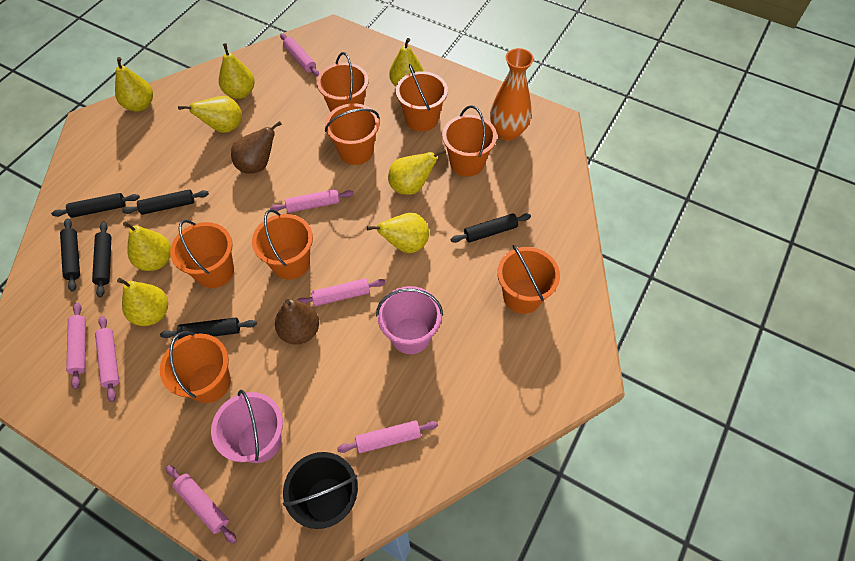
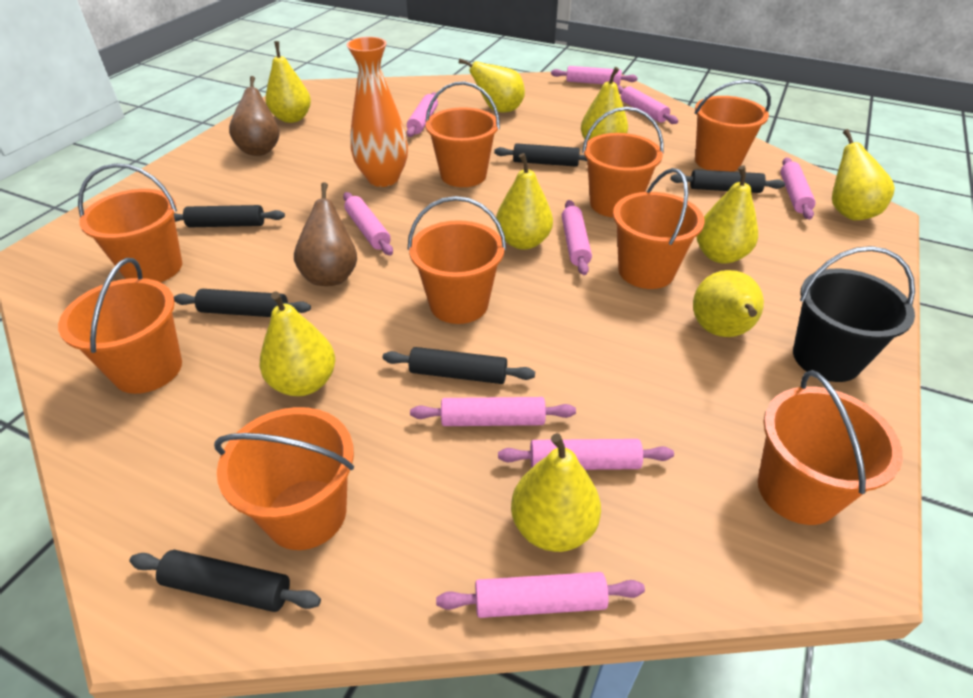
orange bucket: [160,331,231,403] [170,220,234,288] [252,209,313,280] [317,52,369,112] [325,103,379,165] [396,64,448,132] [442,105,497,177] [497,245,560,314] = 8 -> [58,258,182,394] [78,163,182,282] [214,407,354,550] [407,196,506,324] [425,81,500,187] [582,107,664,218] [613,168,704,289] [695,80,771,172] [758,370,903,525] = 9
pink bucket: [211,390,283,463] [376,286,443,354] = 2 -> none = 0
pink rolling pin: [66,302,86,389] [95,316,119,402] [166,465,237,544] [270,189,354,213] [280,33,319,77] [296,278,385,306] [337,420,438,453] = 7 -> [343,192,393,255] [406,92,438,137] [410,397,576,426] [436,572,645,618] [498,439,674,470] [551,66,638,85] [562,200,592,275] [617,86,678,124] [780,158,816,220] = 9
yellow pear: [115,57,153,112] [117,278,168,326] [123,222,171,271] [178,96,242,133] [219,43,255,99] [367,213,429,253] [388,149,446,195] [389,38,423,87] = 8 -> [260,291,335,396] [266,41,311,123] [459,58,525,112] [496,153,553,250] [511,433,601,552] [581,67,628,140] [693,270,764,337] [696,165,758,264] [832,129,895,220] = 9

